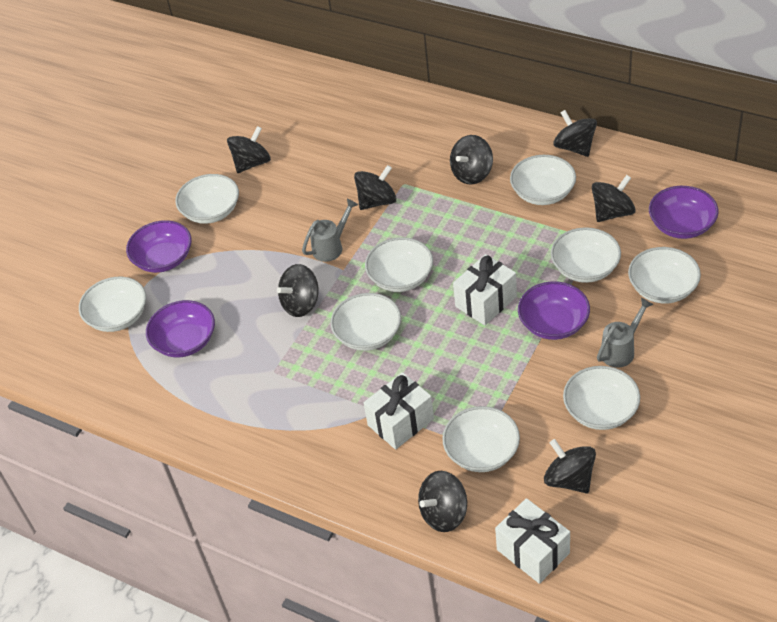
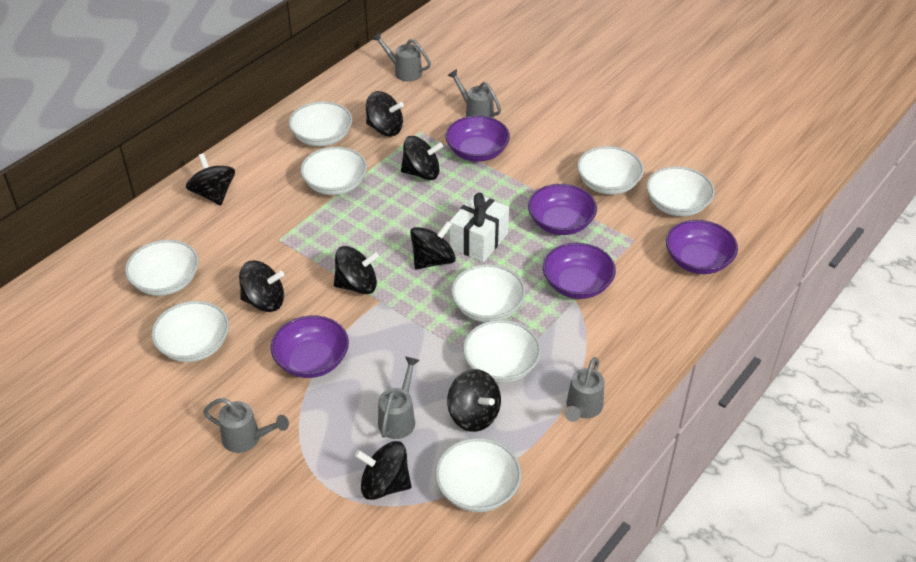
grey watering can: [302,199,358,262] [597,298,653,368] = 2 -> [203,398,289,453] [372,32,431,82] [378,356,420,439] [447,69,501,118] [565,357,604,422] = 5
purple bowl: [126,220,192,273] [146,300,215,357] [518,281,590,340] [649,186,719,239] = 4 -> [271,315,349,378] [445,115,510,162] [528,184,597,235] [543,243,616,299] [666,220,738,274] = 5
white gift: [363,372,434,450] [453,254,517,325] [495,498,570,584] = 3 -> [450,193,509,262] = 1

